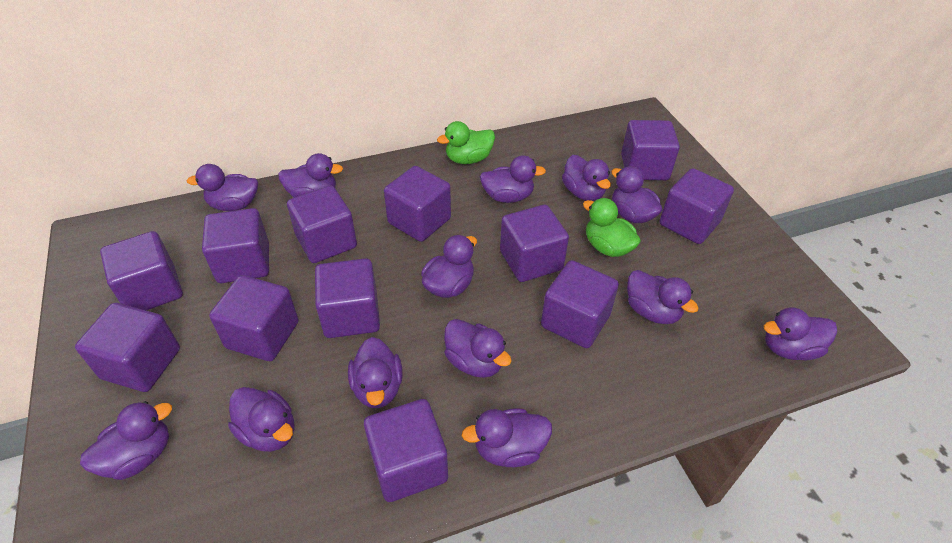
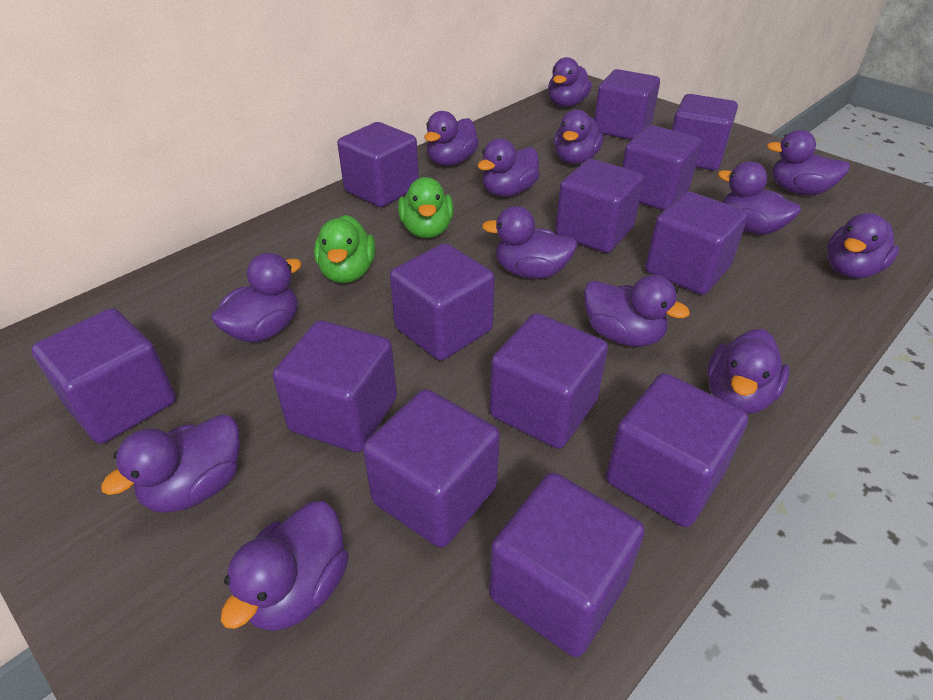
purple cube: [75,303,180,392] [100,231,183,310] [202,208,269,283] [209,275,299,361] [287,186,357,263] [315,258,380,338] [364,399,448,502] [384,166,451,242] [500,205,569,282] [541,260,619,348] [621,120,680,180] [660,168,734,244] = 12 -> [31,308,176,444] [273,320,397,452] [337,122,419,207] [363,389,500,548] [390,243,495,361] [489,313,608,449] [489,473,645,657] [555,159,644,253] [594,69,660,140] [606,373,748,527] [622,125,701,211] [645,191,748,295] [671,94,738,170] = 13

